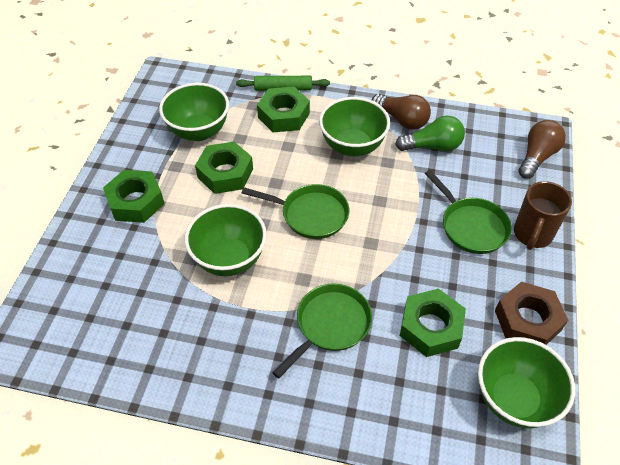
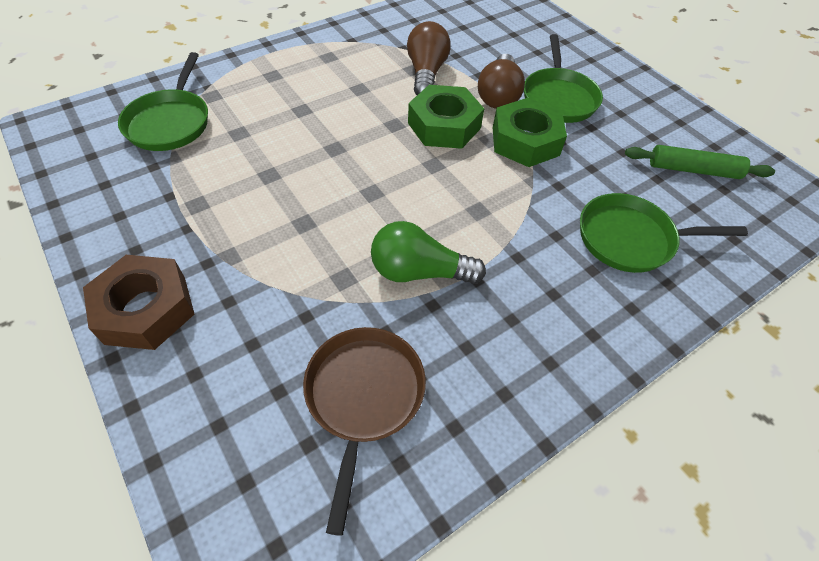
brown mug: [514,181,572,250] = 1 -> none = 0
brown pan: none = 0 -> [303,327,426,536] = 1
green bowl: [159,83,229,141] [185,204,267,276] [319,97,390,157] [478,337,575,428] = 4 -> none = 0
green nut: [103,170,164,223] [195,142,253,194] [257,87,310,132] [400,289,466,357] = 4 -> [408,85,484,149] [493,98,567,167] = 2

